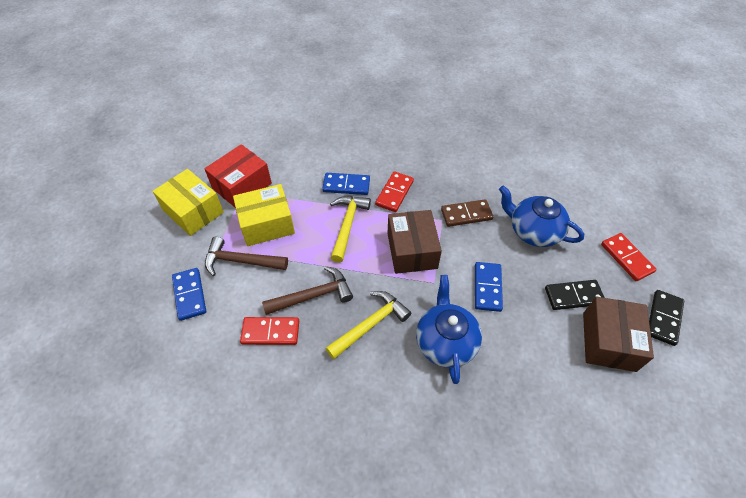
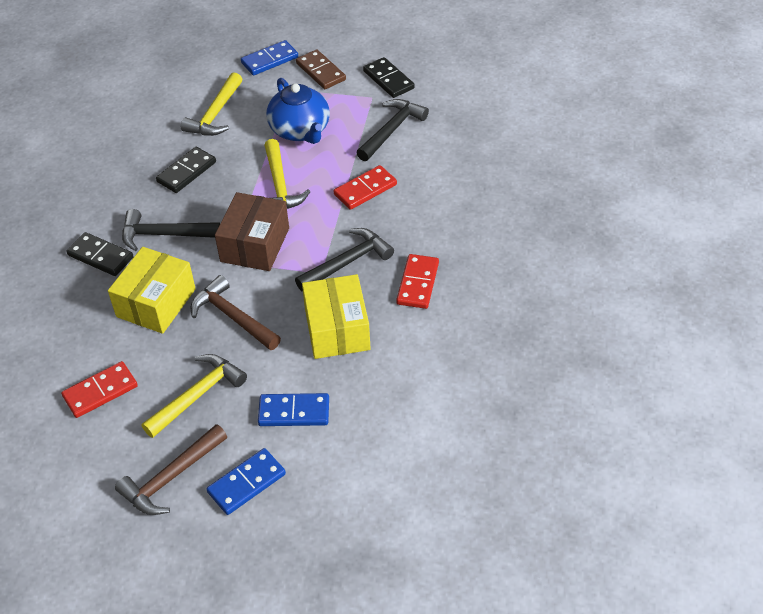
black domino: [545,280,605,310] [649,290,684,346] = 2 -> [66,232,134,276] [156,147,216,193] [363,57,415,98] = 3
black hammer: none = 0 -> [122,209,220,251] [295,228,394,292] [356,99,429,161] = 3
blue teapot: [416,275,482,384] [499,185,584,247] = 2 -> [266,78,330,144] = 1
brown box: [387,210,442,274] [583,297,654,372] = 2 -> [215,192,289,271] = 1
red box: [204,144,272,208] = 1 -> none = 0
yellow hammer: [325,291,411,359] [330,196,371,263] = 2 -> [142,354,247,438] [181,72,242,136] [264,139,310,209] = 3

